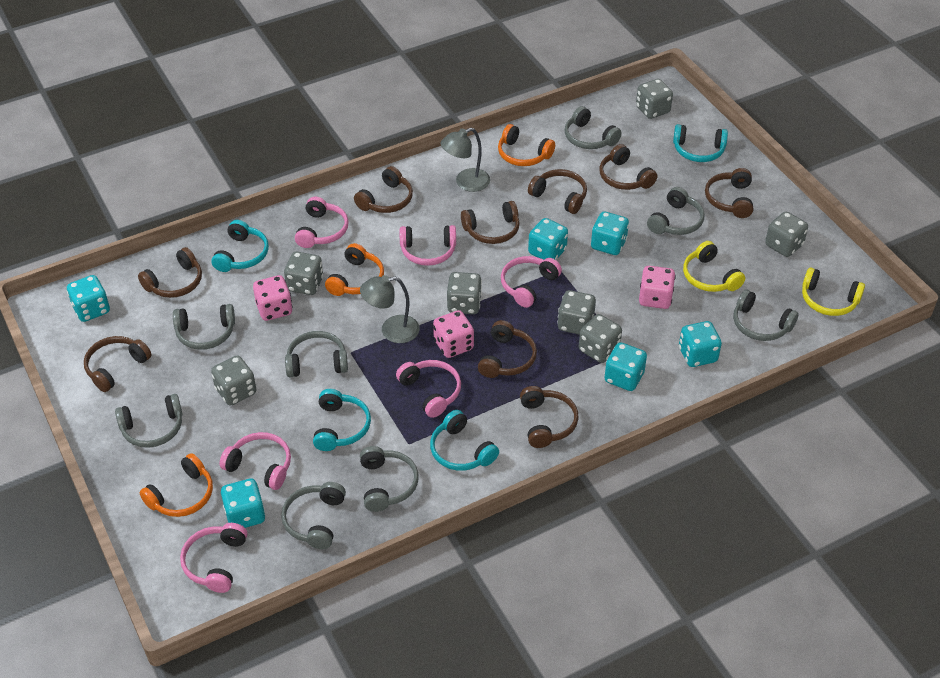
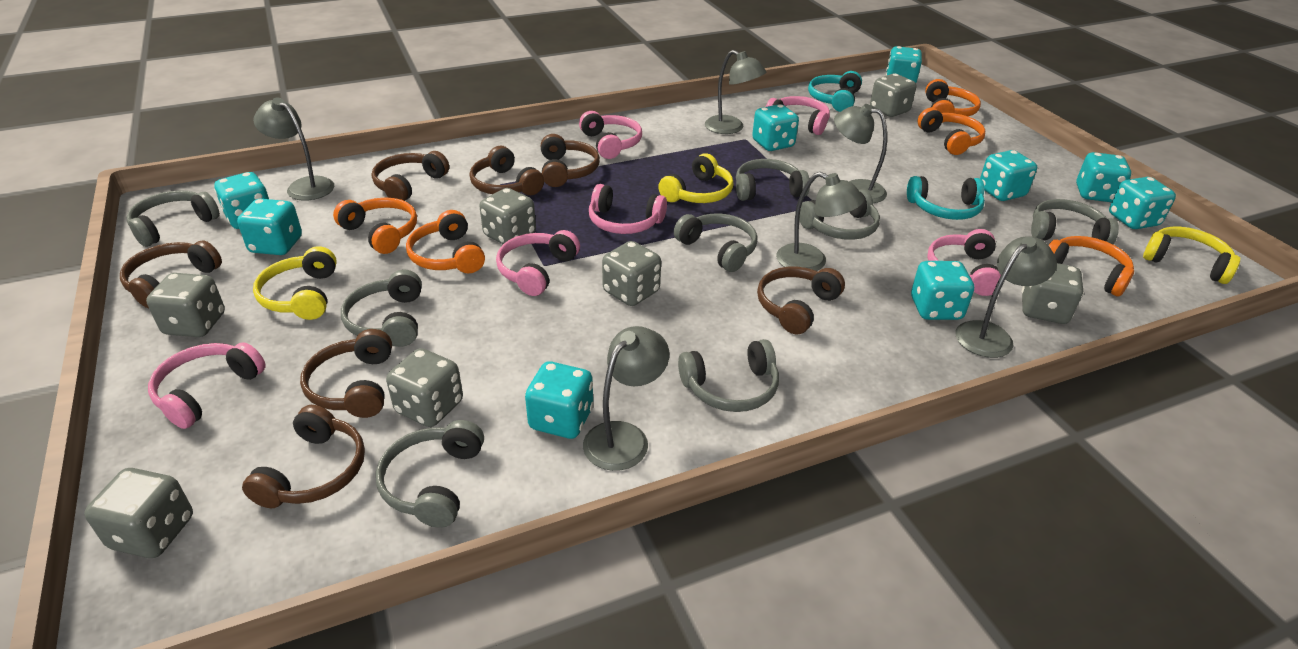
brown headphones: [84,336,152,392] [138,247,202,298] [354,166,413,213] [461,201,520,244] [478,320,537,378] [520,386,579,448] [528,169,587,214] [600,144,657,190] [705,168,753,218] = 9 -> [120,240,222,308] [242,405,365,508] [300,329,392,418] [372,151,449,201] [470,146,544,195] [541,134,600,187] [757,267,845,335] = 7
grey lamp: [360,275,420,343] [441,128,490,192] = 2 -> [253,97,334,201] [583,326,669,471] [705,50,766,134] [776,172,864,271] [834,104,887,203] [955,236,1057,358] = 6
orange headphones: [140,453,213,517] [325,243,384,296] [498,124,555,166] = 3 -> [333,198,417,254] [406,210,485,273] [917,108,985,155] [925,79,981,116] [1048,236,1134,296] = 5
pink dice: [253,275,293,321] [433,310,474,358] [639,266,676,309] = 3 -> none = 0
turquoise dice: [67,275,110,322] [221,479,266,528] [528,218,568,260] [591,211,629,255] [604,342,647,391] [679,321,722,367] = 6 -> [214,172,269,229] [237,199,302,255] [525,362,594,439] [752,104,799,151] [886,46,922,83] [911,261,974,320] [980,150,1037,201] [1076,152,1131,202] [1109,177,1176,229] = 9
turquoise headphones: [211,220,269,272] [313,389,371,451] [430,410,499,471] [673,124,728,162] = 4 -> [808,71,862,112] [907,176,985,220] = 2
yellow headphones: [683,241,745,292] [802,268,865,316] = 2 -> [253,246,337,320] [658,153,733,203] [1143,227,1240,284] = 3

